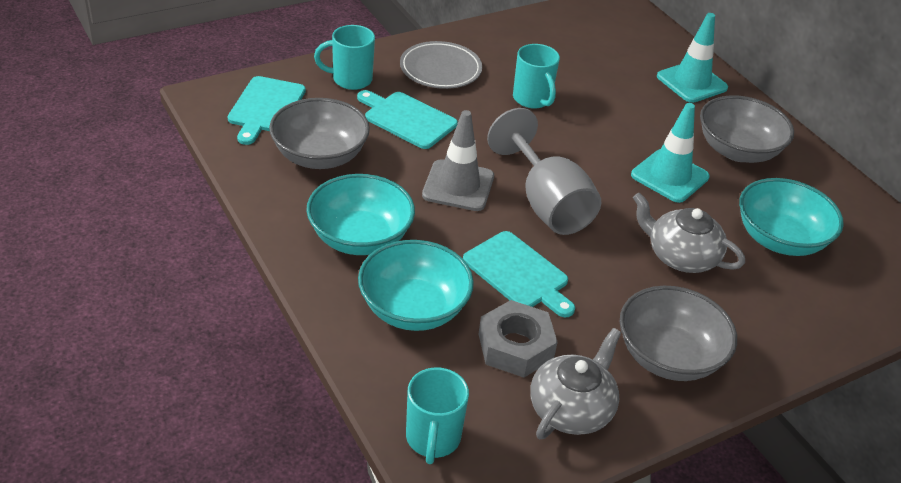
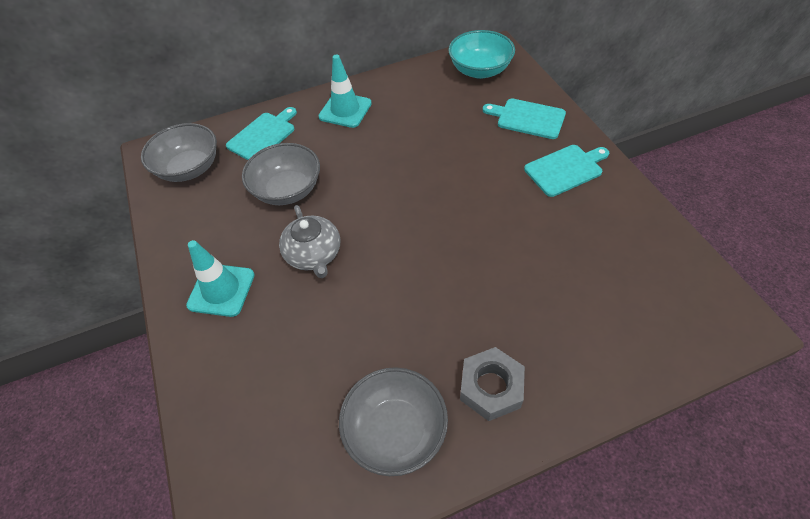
grey goblet: [487,108,601,235] = 1 -> none = 0
grey plate: [400,41,482,89] = 1 -> none = 0
grey teapot: [530,328,621,439] [633,193,745,273] = 2 -> [279,205,340,278] = 1
grey traffic cone: [422,110,494,211] = 1 -> none = 0
turquoise bowl: [306,174,415,255] [358,240,474,331] [739,178,844,256] = 3 -> [449,30,515,79] = 1
turquoise mug: [314,25,375,90] [406,367,469,464] [513,44,560,109] = 3 -> none = 0

